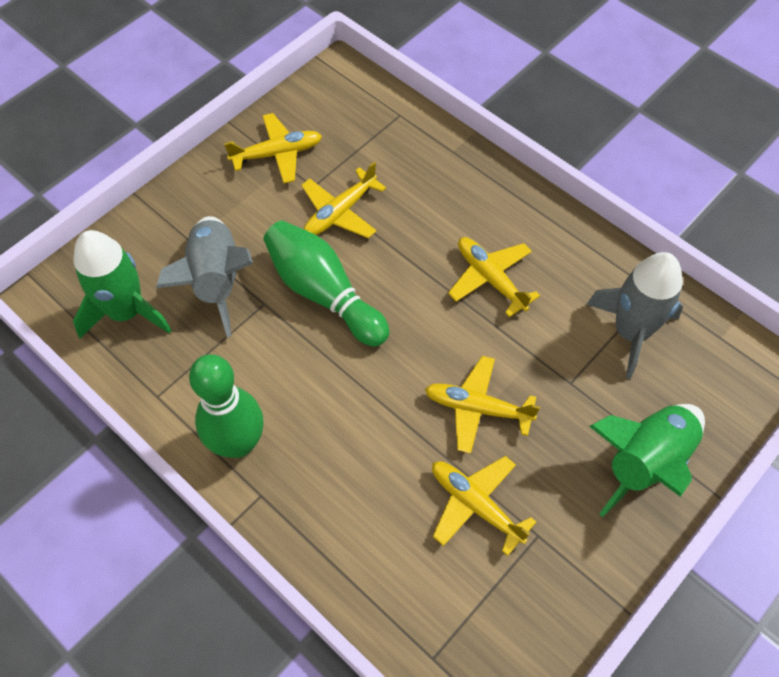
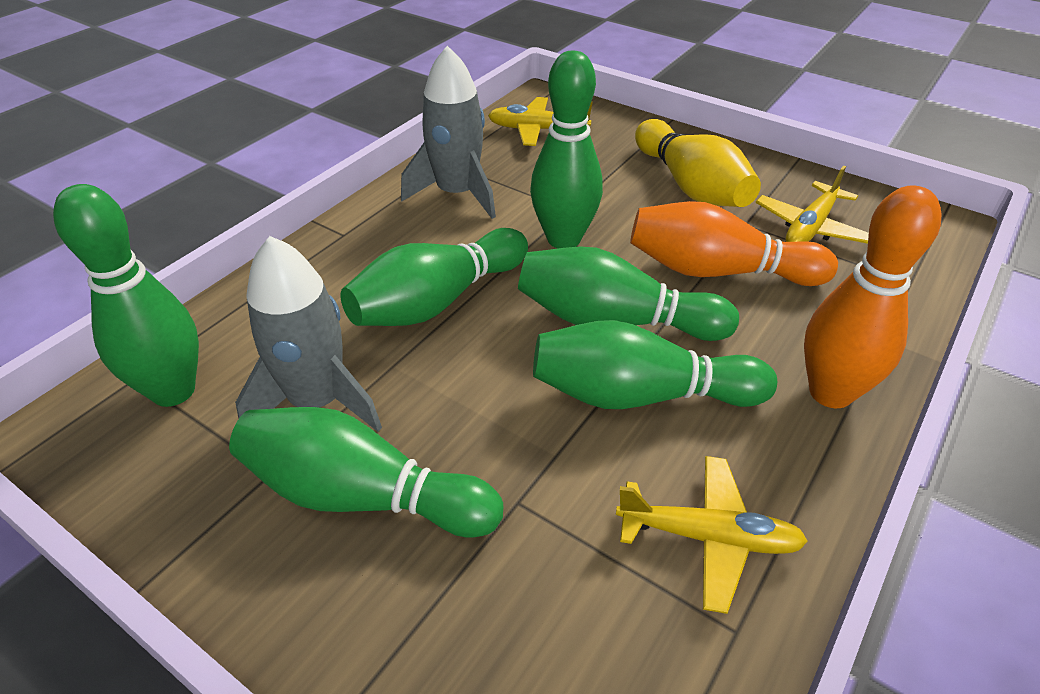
green bowling pin: [189,354,263,458] [263,220,390,347] = 2 -> [53,184,199,407] [229,407,503,537] [340,228,528,326] [518,246,739,341] [530,51,603,248] [533,320,777,409] = 6
green rocket: [73,230,172,338] [589,404,705,517] = 2 -> none = 0
orange bowling pin: none = 0 -> [630,201,838,286] [804,185,942,408] = 2
yellow bowling pin: none = 0 -> [635,119,761,207] = 1
yellow plane: [224,113,322,183] [301,162,386,238] [425,356,540,454] [432,456,536,556] [448,237,540,317] = 5 -> [488,97,593,146] [616,456,808,614] [756,166,869,244] = 3

